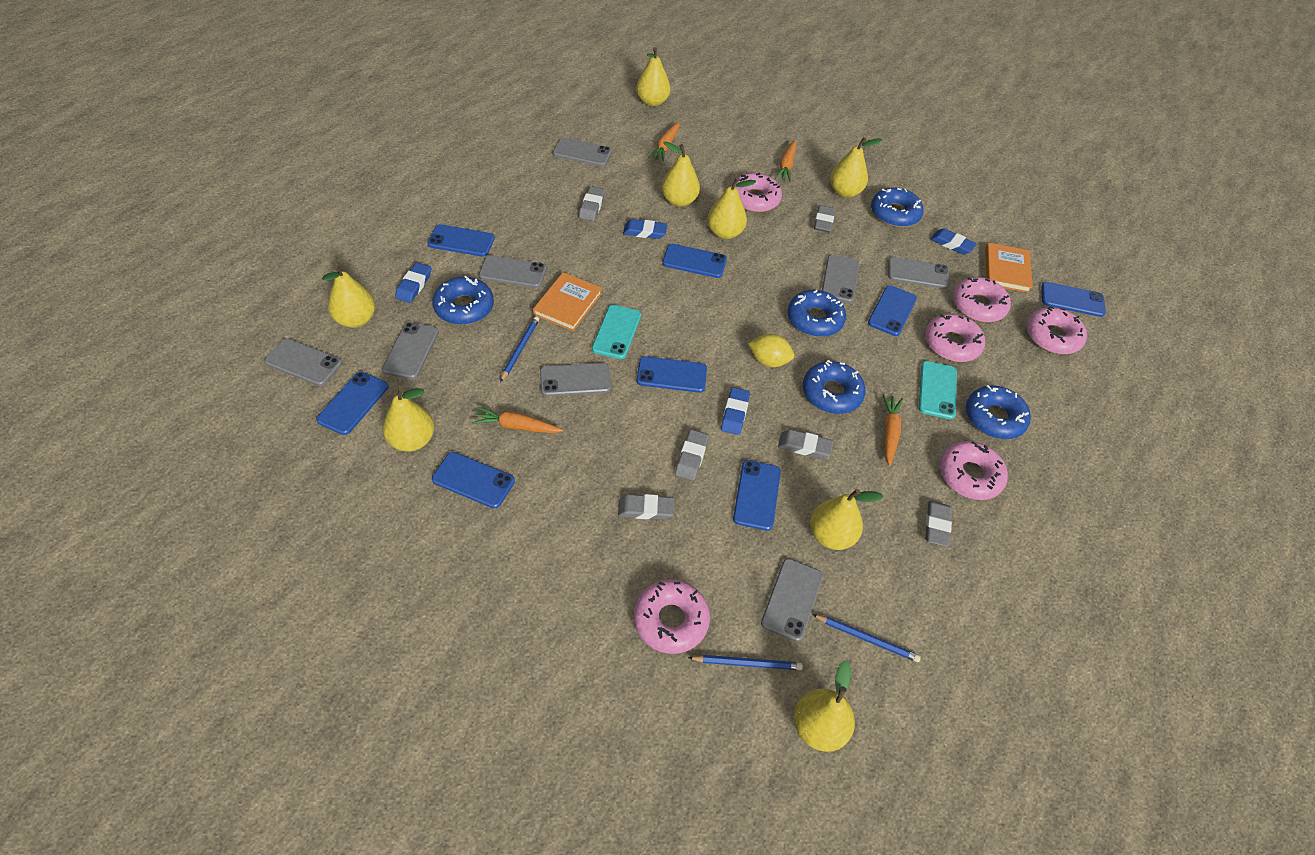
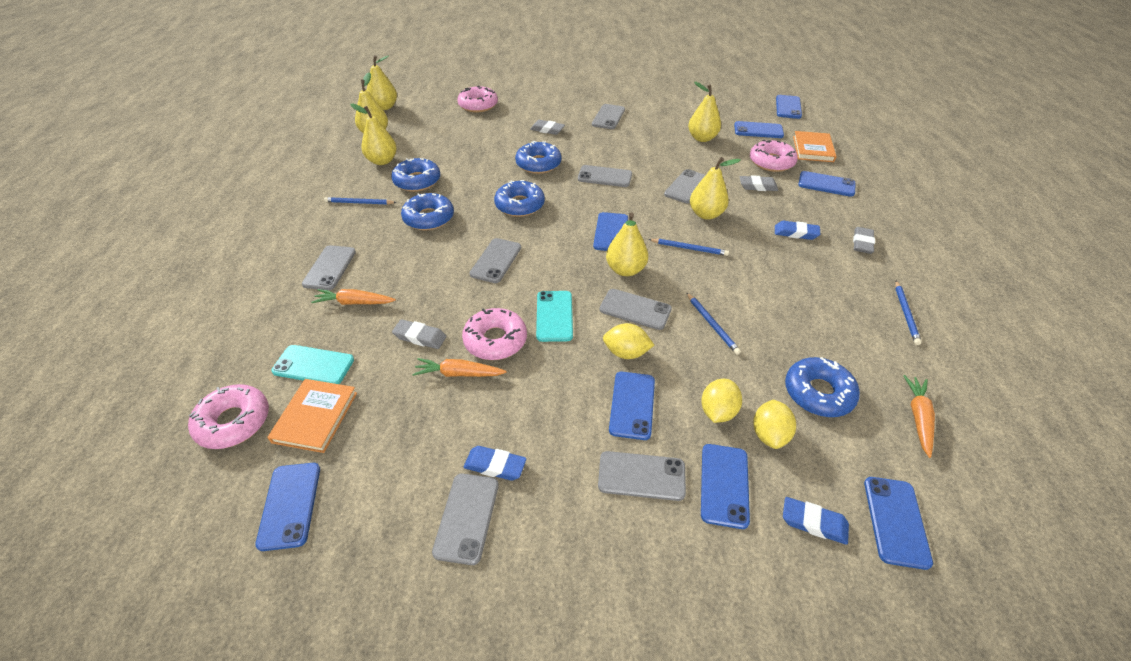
blue eraser: [395,263,431,303] [623,219,667,239] [721,387,750,435] [931,228,977,255] = 4 -> [464,446,526,481] [775,221,820,240] [783,497,849,545] = 3
blue pencil: [500,316,539,382] [688,655,803,670] [812,614,921,662] = 3 -> [324,197,397,205] [648,239,729,256] [687,293,741,355] [895,281,922,345] = 4
grey eraser: [579,186,605,221] [618,494,674,520] [675,430,709,481] [778,429,833,459] [814,205,835,232] [925,501,952,547] = 6 -> [392,319,447,349] [530,120,565,135] [739,175,778,191] [853,227,875,254] = 4
orange carrot: [472,407,563,433] [648,122,679,162] [775,140,797,182] [883,394,903,466] = 4 -> [311,289,396,305] [413,358,506,377] [903,375,935,458] = 3
pink donut: [634,579,710,654] [731,173,782,212] [925,314,985,362] [940,441,1008,500] [953,277,1011,322] [1027,306,1087,354] = 6 -> [188,384,269,449] [457,86,498,112] [462,308,527,360] [750,140,798,172] = 4
yellow lemon: [748,334,794,367] = 1 -> [603,323,654,359] [701,379,742,423] [753,399,796,449] = 3
yellow pear: [322,265,375,328] [382,387,434,452] [636,47,671,107] [662,141,700,207] [707,177,756,239] [794,661,855,752] [810,489,883,550] [830,137,883,198] = 8 -> [350,104,397,165] [355,72,388,133] [367,56,397,110] [606,212,648,276] [688,82,721,142] [690,157,741,220] = 6

